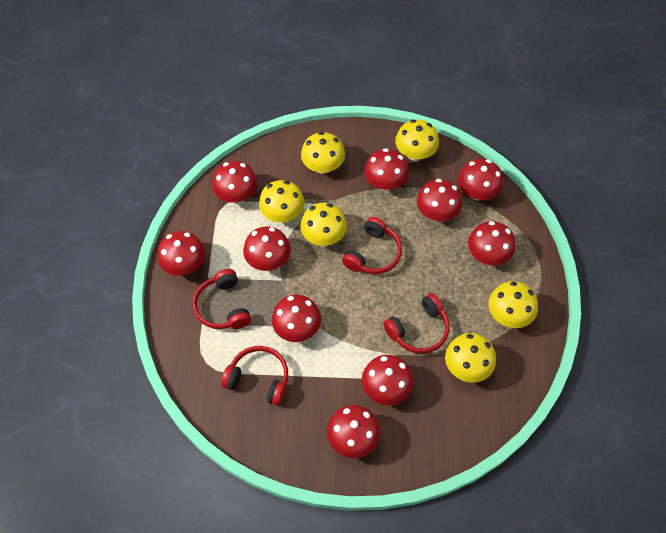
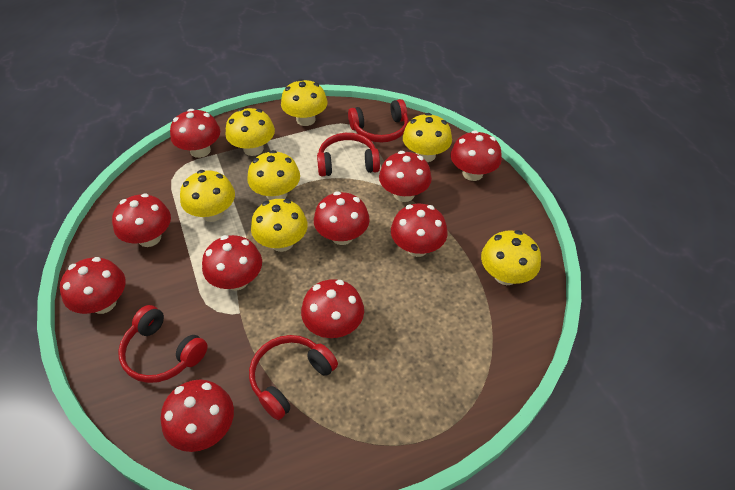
yellow mushroom: [259,180,305,222] [300,202,347,246] [301,132,345,174] [395,119,439,161] [445,333,496,383] [488,281,538,328] = 6 -> [180,170,235,222] [225,108,275,156] [247,150,300,200] [251,199,308,252] [281,79,328,126] [403,113,452,162] [481,230,541,285] = 7

